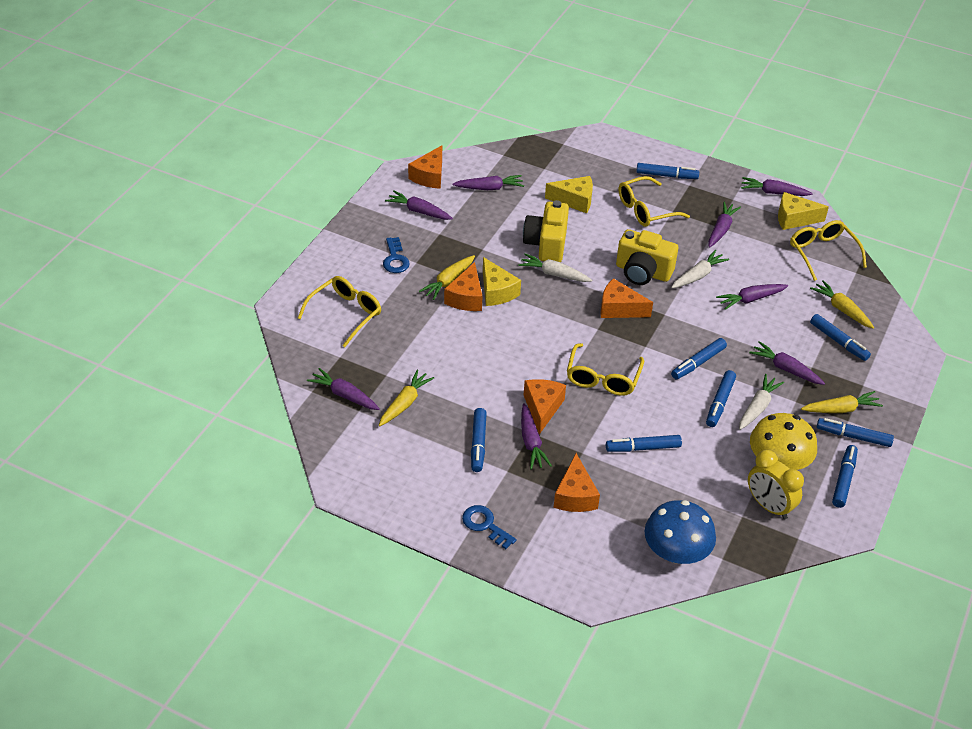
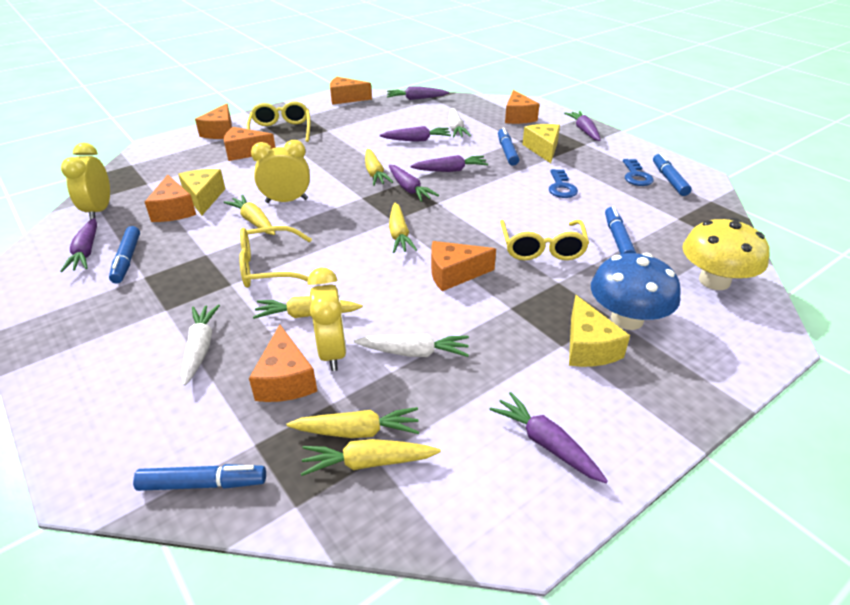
blue marker: [471,408,487,472] [606,435,682,452] [636,163,699,179] [671,338,727,380] [706,370,736,427] [810,314,871,361] [817,418,894,447] [832,445,858,508] = 8 -> [109,226,140,283] [133,464,266,491] [498,127,519,166] [605,206,636,254] [653,153,691,196] = 5
orange cheese: [408,145,442,189] [444,262,483,311] [524,379,566,434] [554,453,600,512] [600,278,653,318] = 5 -> [145,175,196,222] [195,104,232,139] [224,127,276,161] [249,324,317,402] [330,77,372,105] [431,241,496,291] [505,90,540,124] = 7
purple carrot: [307,368,380,410] [385,190,453,220] [452,175,524,190] [521,403,552,470] [708,202,741,248] [716,284,788,310] [741,177,813,196] [749,341,825,385] = 8 -> [60,218,97,272] [380,126,451,142] [387,86,449,100] [389,165,439,202] [410,155,488,172] [490,392,608,483] [564,111,600,141] = 7
yellow camera: [523,200,569,262] [616,229,678,285] = 2 -> none = 0
yellow carrot: [379,370,434,426] [419,255,475,300] [801,391,883,413] [810,280,874,329] = 4 -> [223,195,275,235] [253,296,363,319] [287,407,419,438] [301,439,441,476] [365,149,393,186] [389,203,417,253] = 6
yellow clock: [748,450,804,519] = 1 -> [61,143,110,220] [251,140,310,203] [307,268,346,371] = 3
yellow glasses: [298,276,381,347] [567,343,644,396] [619,176,690,227] [790,220,867,281] = 4 -> [239,226,312,288] [246,101,310,142] [500,220,589,260] = 3

